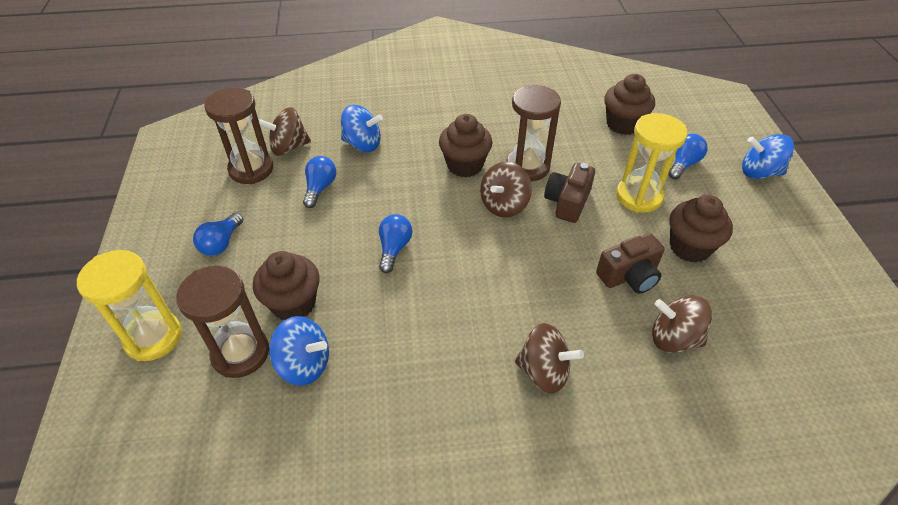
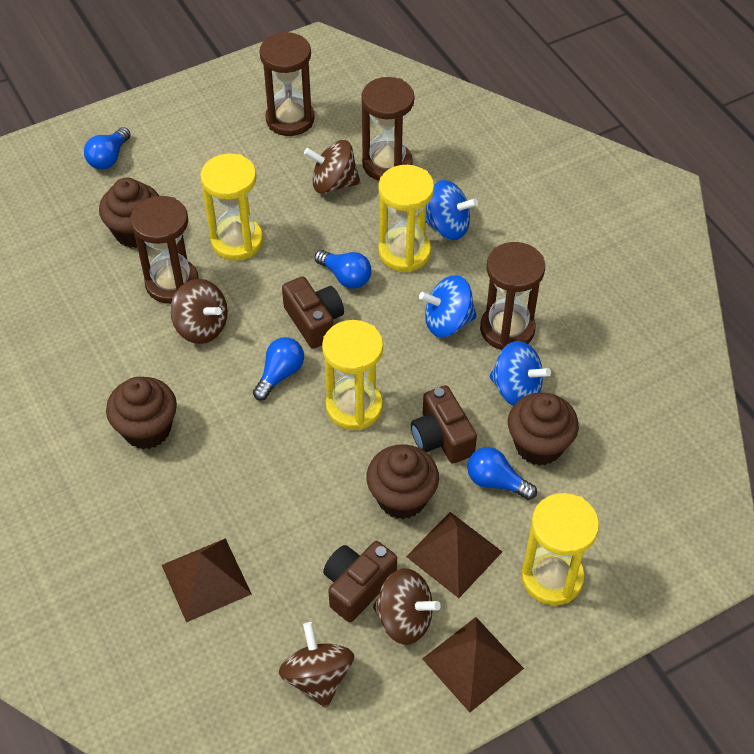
brown camera: [544,163,595,223] [596,233,664,294] = 2 -> [282,276,344,349] [323,541,397,622] [411,385,477,464] = 3
brown hourglass: [176,266,269,378] [204,87,273,184] [506,85,561,181] = 3 -> [130,196,199,304] [259,32,315,136] [361,77,414,181] [480,242,545,351] = 4
brown pyramid: none = 0 -> [162,538,251,622] [406,512,502,598] [422,617,524,712] = 3
yellow hourglass: [77,250,182,361] [616,113,688,213] = 2 -> [201,154,263,260] [322,320,383,430] [378,165,434,272] [521,493,599,605] = 4

